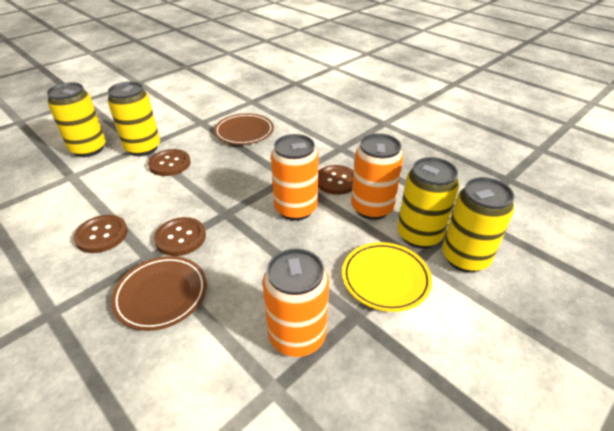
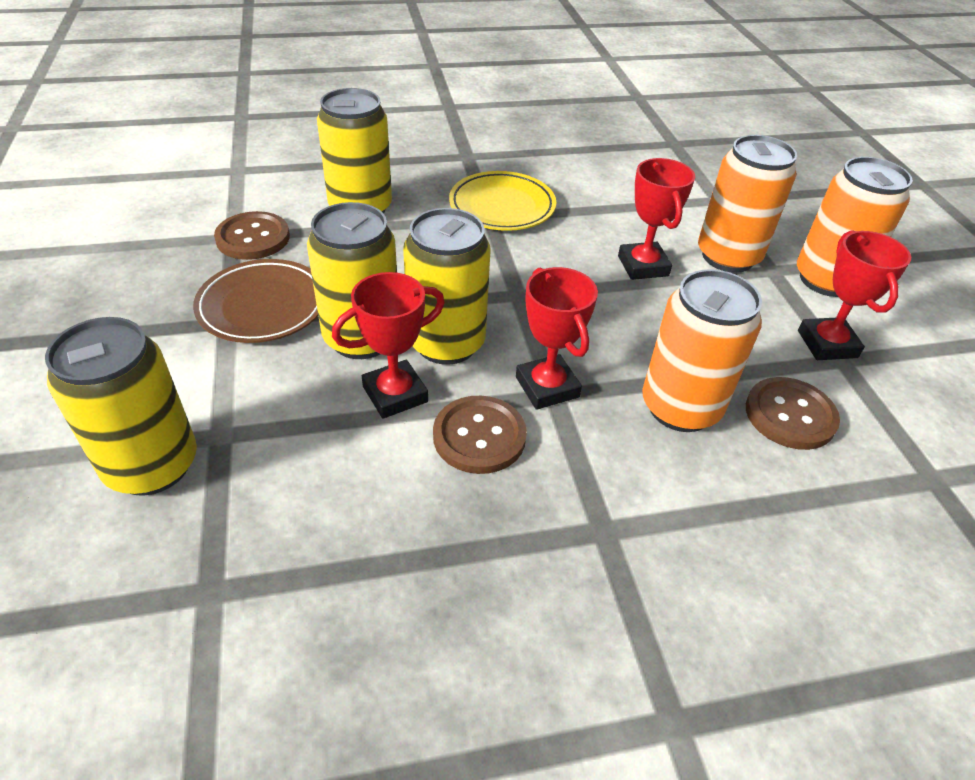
brown button: [74,215,128,253] [148,149,191,176] [154,217,206,256] [318,165,354,195] = 4 -> [214,211,290,260] [433,396,527,474] [746,377,840,450] = 3
brown plate: [111,256,207,331] [214,113,274,145] = 2 -> [193,259,318,343] = 1
red trophy: none = 0 -> [332,272,445,419] [516,267,598,410] [618,158,695,280] [798,230,911,360] = 4

